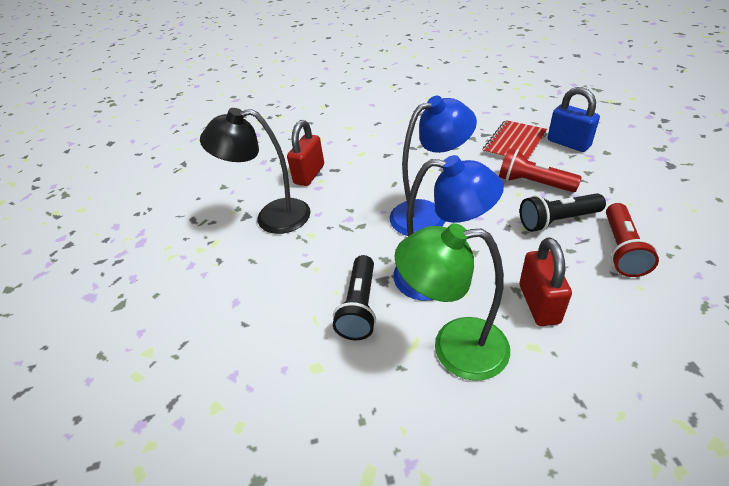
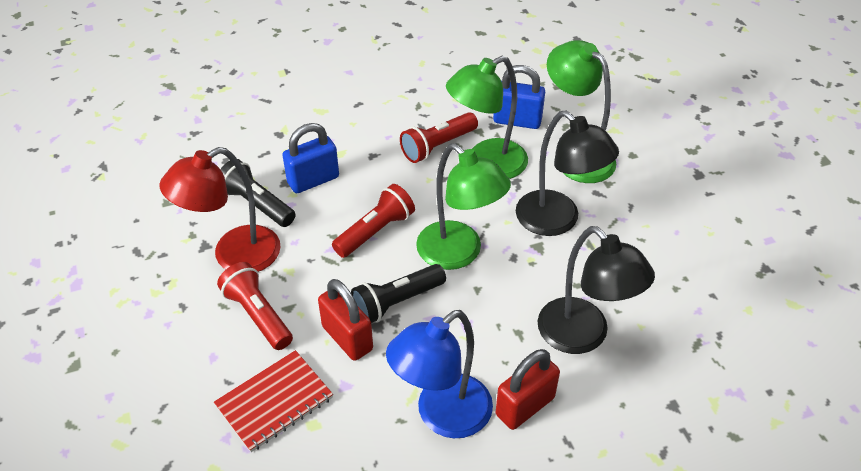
black lamp: [200,108,310,234] = 1 -> [516,110,619,236] [538,226,655,354] = 2
blue lamp: [390,96,477,236] [393,155,504,301] = 2 -> [386,310,493,438] = 1
blue padlock: [548,87,600,152] = 1 -> [282,123,339,193] [493,65,545,129] = 2
green lamp: [395,223,510,381] = 1 -> [416,143,511,270] [446,56,528,179] [547,40,616,183] = 3
red flashlight: [499,149,582,192] [606,203,659,277] = 2 -> [217,262,293,350] [332,184,415,258] [400,112,478,163] = 3
red lamp: none = 0 -> [159,147,281,272] = 1

